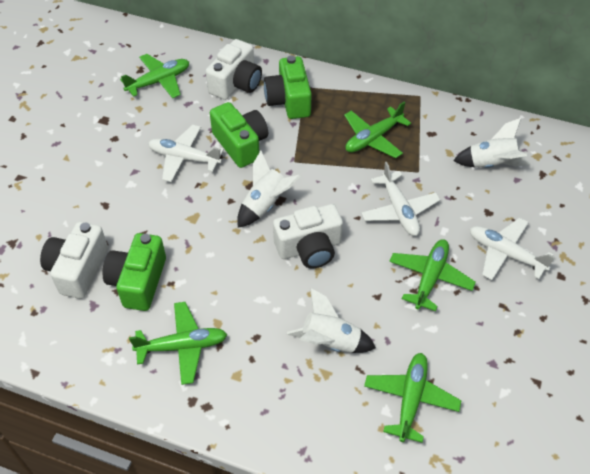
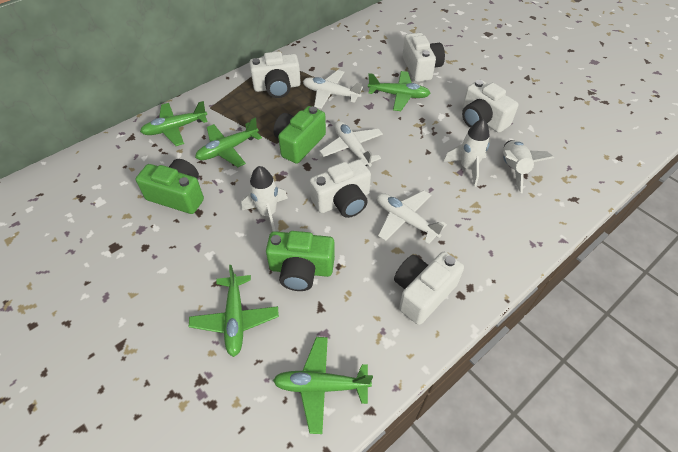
white camera: [40,222,108,299] [206,39,262,100] [273,204,343,269] = 3 -> [249,51,301,98] [310,159,371,218] [394,252,464,325] [402,33,445,82] [462,80,518,133] = 5

